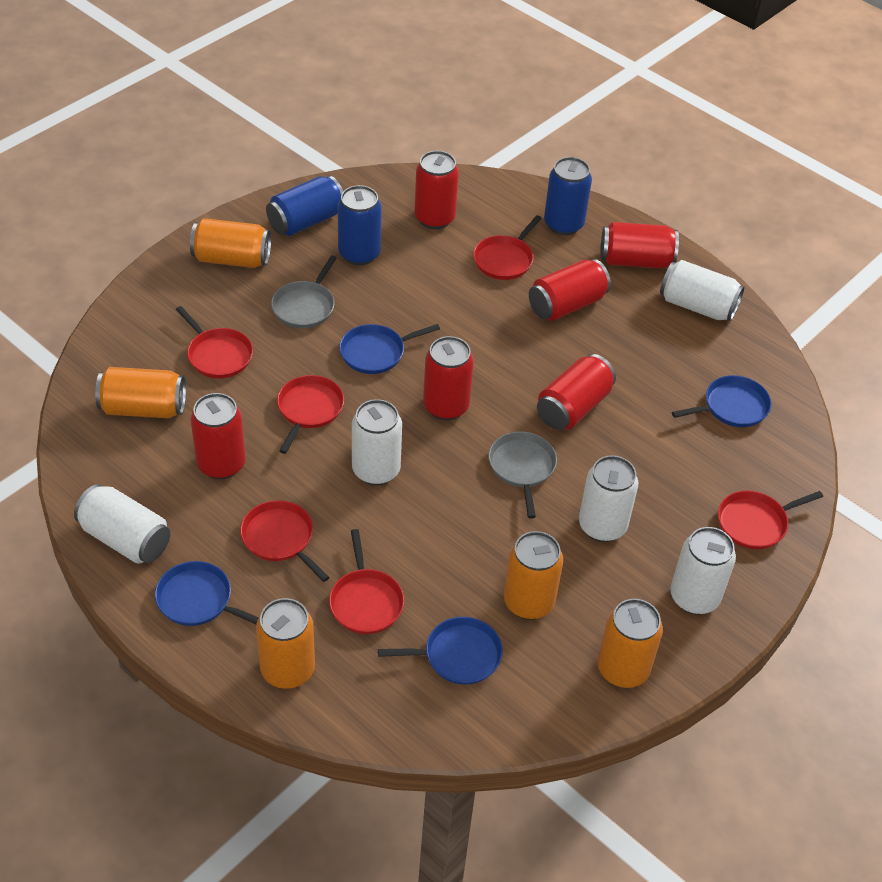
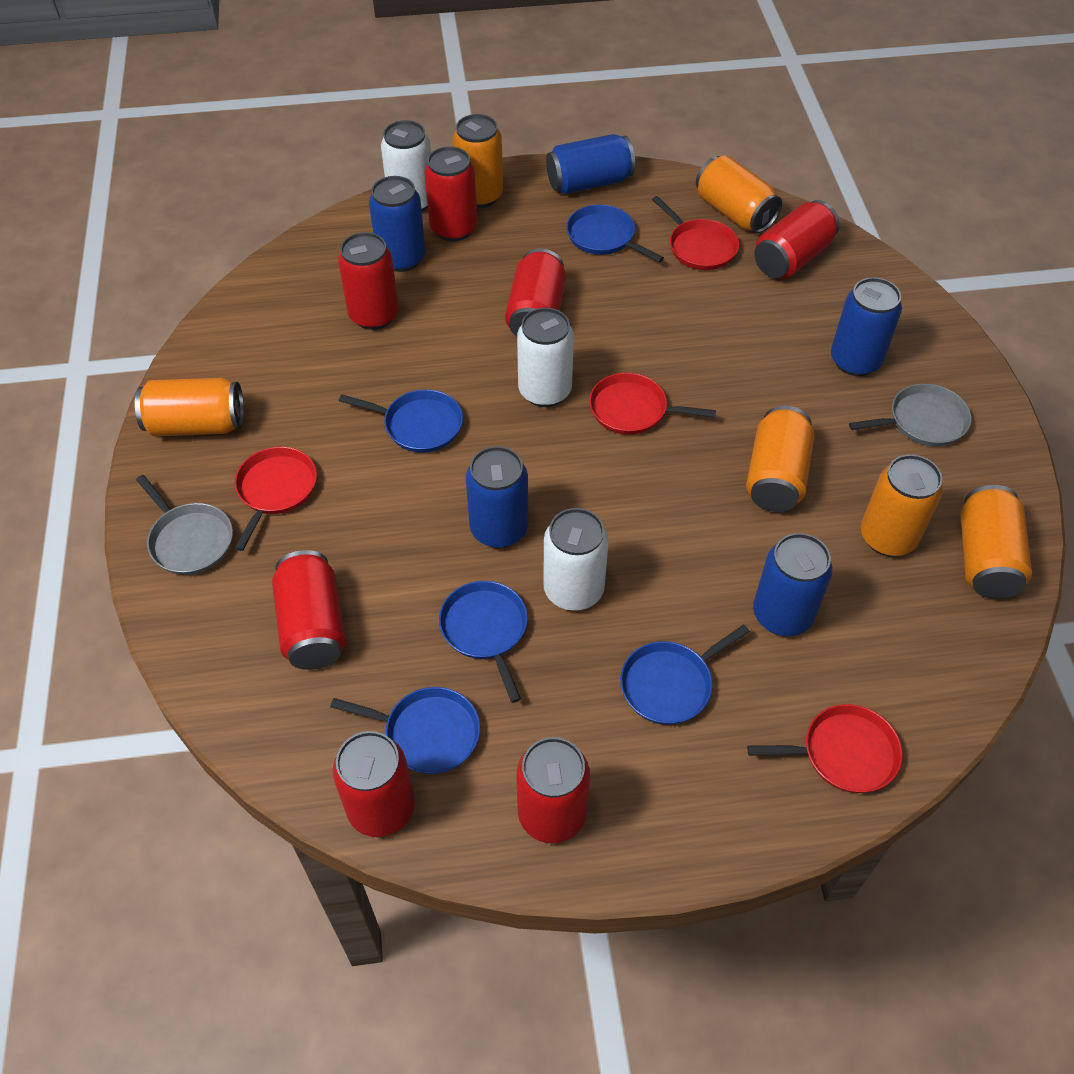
blue can: [266,176,343,236] [338,185,382,265] [544,157,592,235] = 3 -> [369,176,426,272] [466,446,528,548] [546,134,635,194] [753,533,832,636] [831,277,902,376] = 5
blue pan: [155,561,259,626] [339,324,440,374] [378,617,503,685] [672,375,772,427] = 4 -> [330,687,480,774] [339,389,463,453] [439,581,528,703] [566,205,664,262] [620,625,750,725] = 5
orange can: [95,367,186,418] [190,218,271,268] [256,598,315,689] [504,531,563,620] [597,599,663,688] = 5 -> [135,378,244,436] [453,114,503,208] [696,155,782,233] [746,406,814,512] [861,454,943,557] [960,485,1032,599] = 6
red can: [191,393,246,479] [414,151,459,229] [423,336,474,420] [529,259,611,321] [537,354,616,430] [600,222,679,268] = 6 -> [272,550,346,670] [333,731,415,837] [338,232,399,330] [424,146,477,242] [505,248,566,337] [516,737,590,843] [754,200,840,278] = 7
red pan: [176,306,253,378] [240,500,330,582] [277,375,344,454] [329,529,404,634] [473,215,542,280] [718,490,823,549] = 6 -> [235,447,317,551] [589,373,716,435] [652,196,739,270] [747,704,903,793] = 4
white can: [74,484,171,563] [352,399,402,485] [579,455,638,542] [660,260,745,321] [670,527,736,614] = 5 -> [381,120,431,212] [517,308,574,407] [543,508,609,611] = 3

